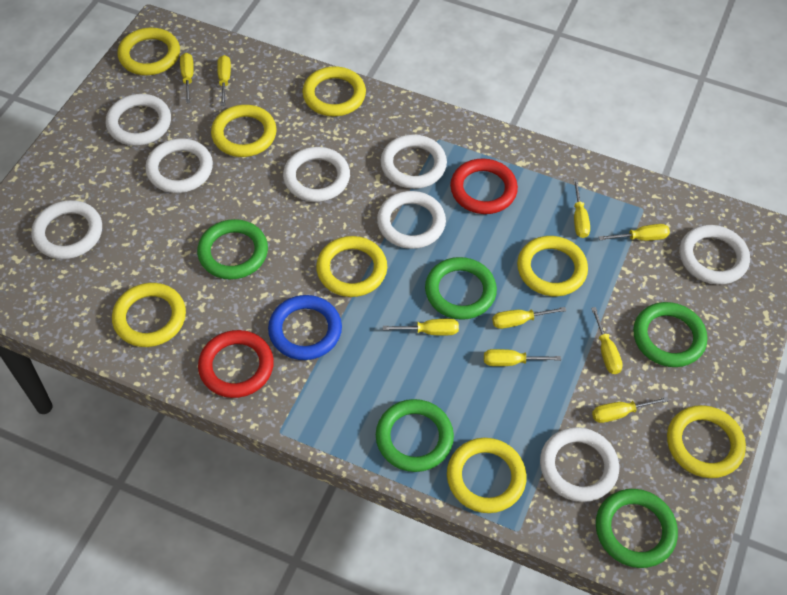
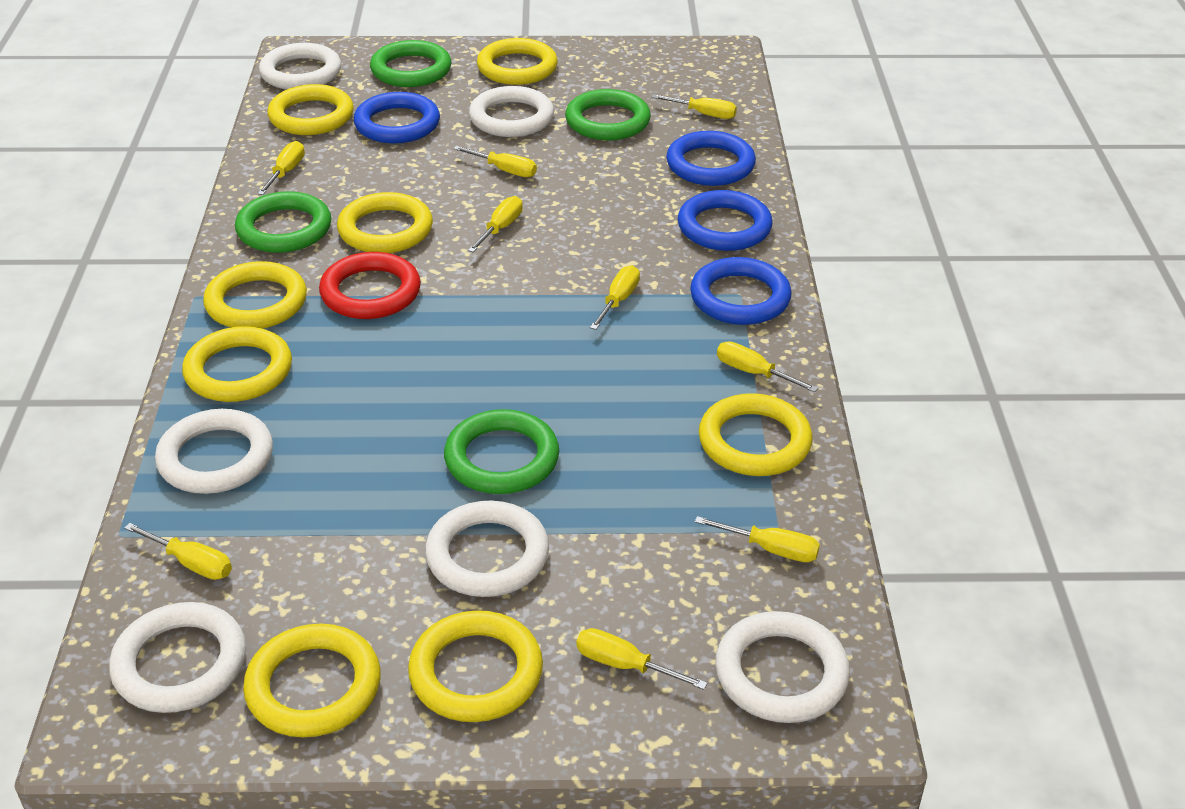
blue ring: [268,295,342,360] = 1 -> [354,92,440,144] [666,131,756,186] [678,190,772,251] [690,257,791,325] = 4
green ring: [197,219,268,279] [376,399,454,472] [425,257,497,320] [596,489,678,568] [633,302,707,367] = 5 -> [235,191,331,253] [370,40,451,87] [444,409,559,494] [565,89,651,140] = 4
red ring: [198,330,274,398] [450,159,518,214] = 2 -> [319,252,421,319] = 1
white ring: [31,200,102,259] [105,94,171,146] [145,138,213,193] [283,147,350,202] [377,191,446,249] [380,134,447,189] [540,427,619,502] [680,225,750,285] = 8 -> [109,602,246,713] [155,409,273,494] [259,43,341,89] [425,501,549,597] [469,86,554,137] [715,611,850,723] = 6

